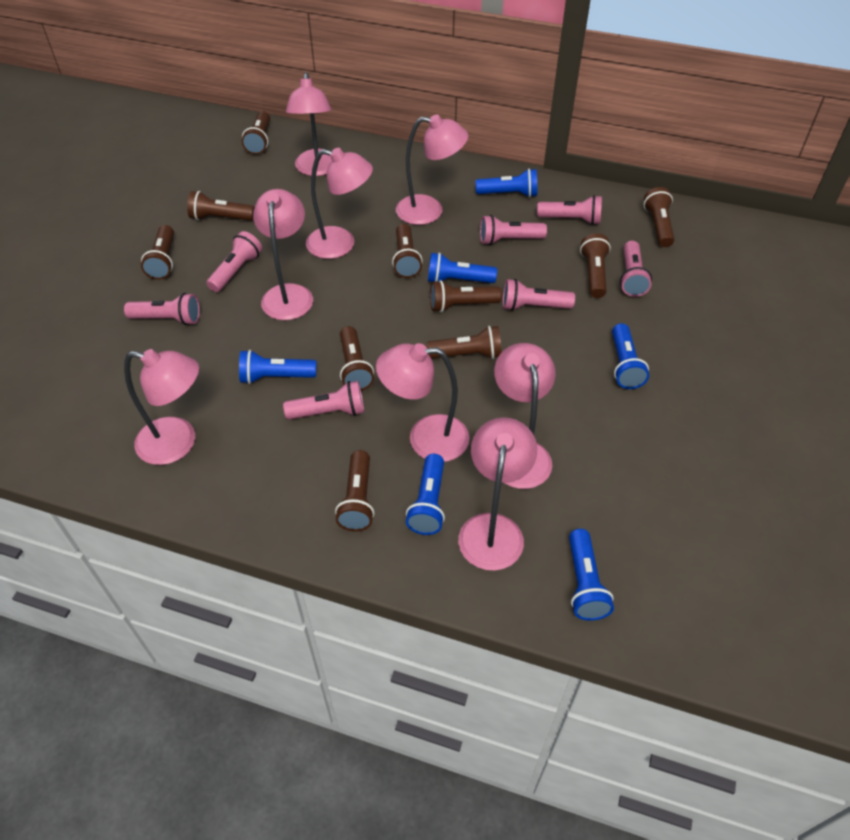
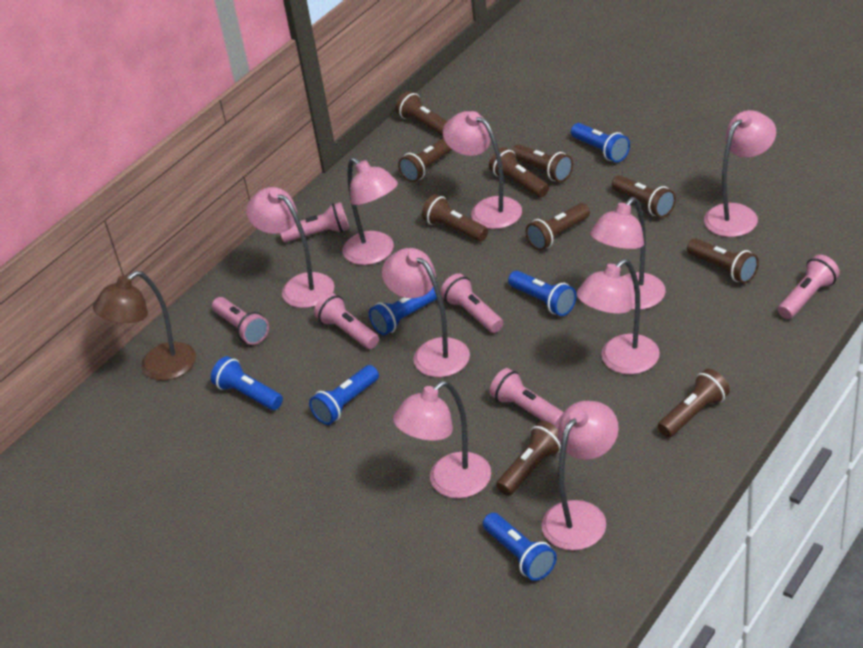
brown lamp: none = 0 -> [93,271,196,381] = 1
pink flashlight: [124,293,200,325] [207,231,262,292] [283,381,364,419] [480,215,547,245] [503,279,575,311] [537,195,602,225] [620,241,652,297] = 7 -> [212,297,269,345] [280,202,349,242] [314,293,379,349] [441,273,503,333] [489,368,564,428] [778,254,840,319] = 6
pink lamp: [124,349,199,465] [253,189,313,320] [286,72,332,176] [306,148,373,259] [376,343,470,462] [396,115,468,225] [458,417,537,571] [494,343,556,489] = 8 -> [246,187,334,308] [343,157,398,265] [382,248,470,377] [393,381,491,498] [443,111,522,229] [542,401,619,550] [577,259,660,374] [590,197,666,310] [704,110,776,237] = 9

